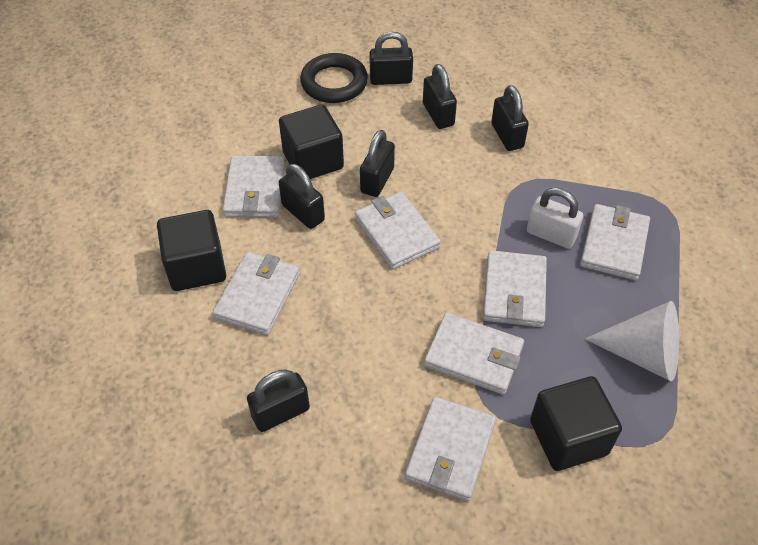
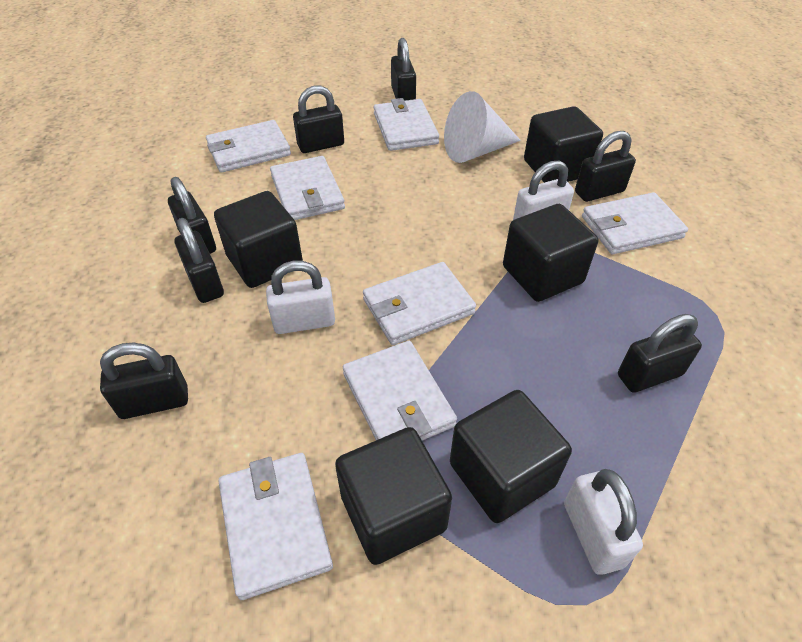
black cube: [157,210,226,291] [279,104,344,179] [530,376,622,471] = 3 -> [214,191,303,288] [335,427,452,565] [450,390,572,523] [503,204,598,302] [524,106,603,183] = 5
black padlock: [247,369,310,432] [279,164,325,229] [360,130,395,197] [370,32,413,85] [423,64,457,129] [491,85,529,151] = 6 -> [100,343,188,419] [168,177,216,254] [175,218,224,303] [293,85,344,153] [391,38,416,101] [575,131,636,202] [618,314,702,393] = 7
black ring: [300,53,368,103] = 1 -> none = 0
white padlock: [527,188,583,249] = 1 -> [266,261,335,334] [513,161,574,220] [564,469,643,575] = 3

